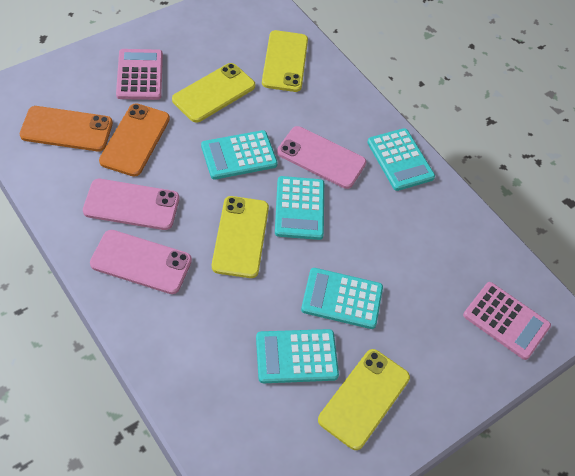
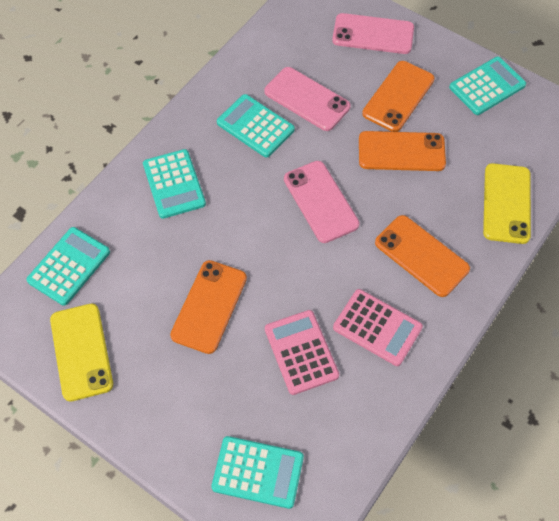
orange phone: [20,106,113,151] [99,103,170,177] = 2 -> [170,260,247,354] [359,131,446,171] [362,61,435,132] [375,215,470,297] = 4
yellow phone: [172,63,255,123] [212,196,269,278] [262,30,308,92] [318,349,410,450] = 4 -> [50,303,113,402] [483,163,531,244] = 2

